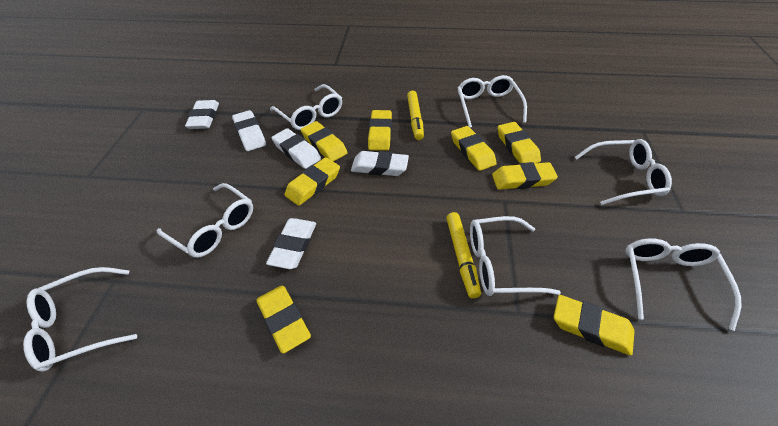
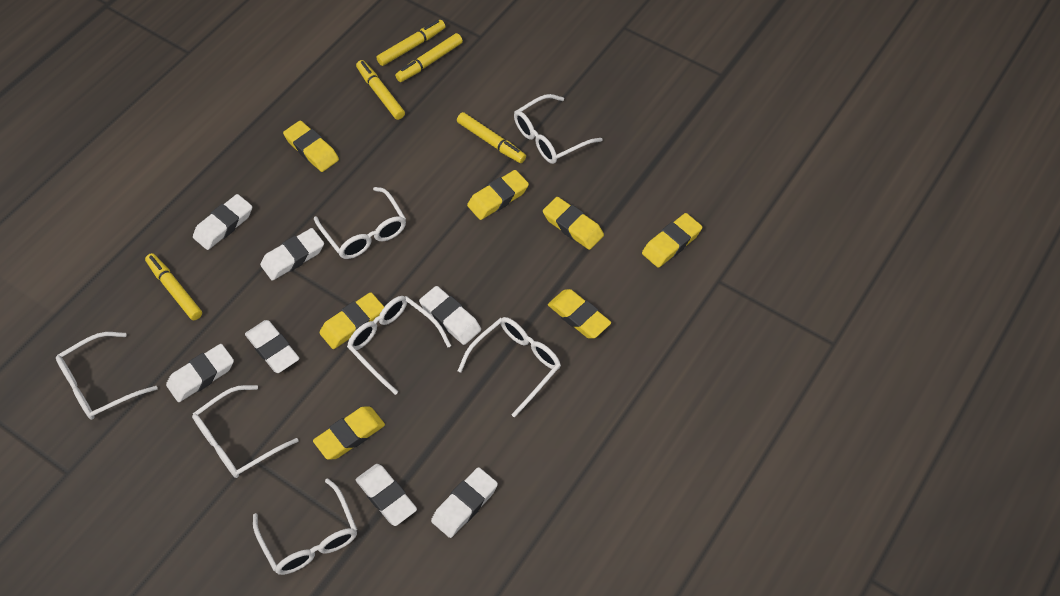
white eraser: [185,100,219,129] [232,110,266,151] [266,218,316,269] [272,128,321,169] [351,151,409,176] = 5 -> [166,344,234,402] [193,194,252,250] [245,320,299,373] [260,228,324,280] [356,464,417,526] [419,286,481,345] [431,467,498,538] = 7
yellow eraser: [257,286,311,354] [285,157,340,206] [301,121,348,162] [368,110,392,151] [451,126,497,171] [492,162,558,190] [498,122,541,163] [554,295,635,356] = 8 -> [283,121,339,172] [313,407,385,460] [319,292,384,349] [467,170,529,220] [543,197,604,250] [548,289,611,338] [642,213,702,268] = 7
yellow marker: [407,91,424,140] [446,212,481,298] = 2 -> [145,253,202,320] [356,60,405,120] [376,20,445,66] [395,33,463,82] [457,112,526,163] = 5

